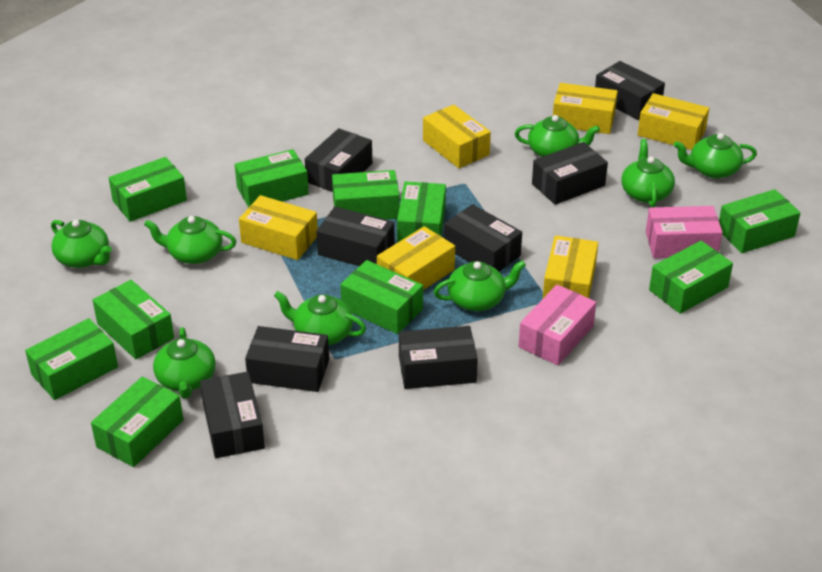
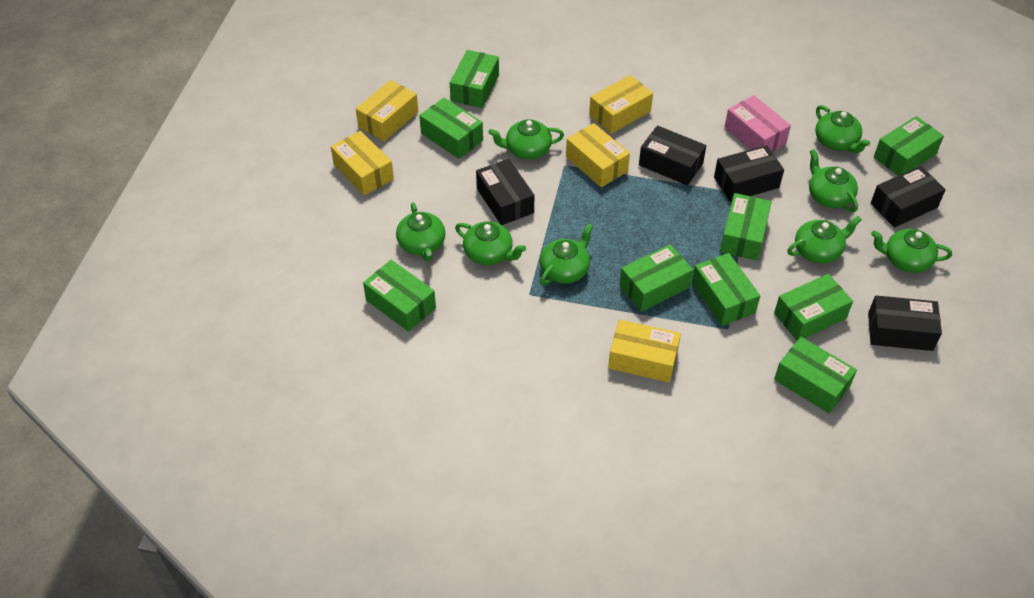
black box: [200,372,265,458] [245,326,329,392] [305,128,372,192] [316,206,395,266] [399,326,478,389] [444,204,522,271] [532,142,608,205] [595,61,665,120] = 8 -> [476,159,534,225] [639,125,706,186] [714,145,784,202] [868,295,942,351] [871,166,946,227] = 5
green box: [25,318,118,400] [91,377,184,467] [93,280,174,359] [109,157,187,222] [235,149,309,207] [332,170,400,220] [340,260,423,334] [397,181,446,243] [649,241,733,314] [719,189,800,253] = 10 -> [363,260,436,332] [419,98,483,159] [450,50,499,108] [619,244,693,312] [692,253,760,326] [720,193,772,260] [774,274,853,341] [774,337,857,413] [874,116,944,176] = 9
pink box: [519,285,596,365] [646,206,723,258] = 2 -> [725,95,791,152] = 1
yellow box: [239,195,318,260] [377,226,455,290] [423,105,491,168] [543,235,598,298] [553,83,618,134] [638,93,709,150] = 6 -> [331,131,394,196] [356,80,418,141] [566,123,630,187] [589,75,653,134] [608,320,681,383] = 5

